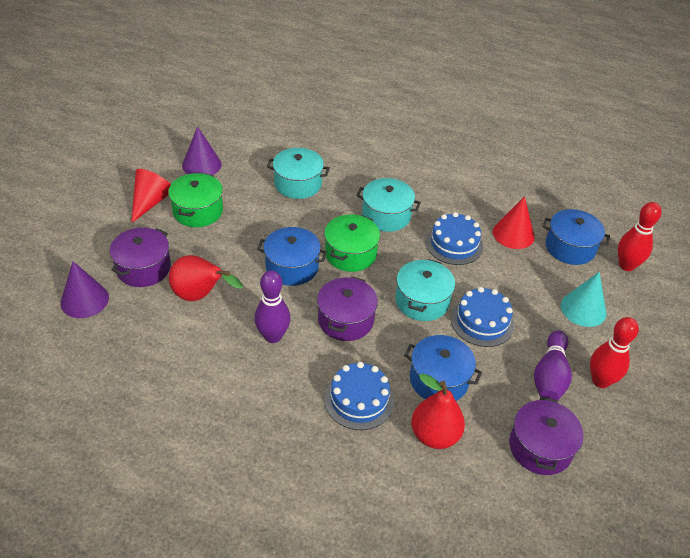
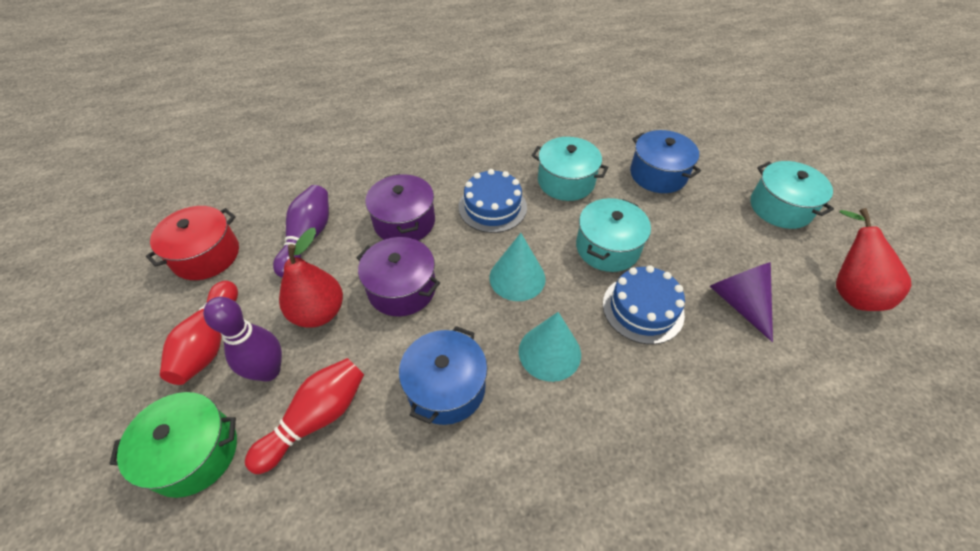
blue cake: [324,362,394,430] [426,212,483,265] [451,287,514,347] = 3 -> [459,169,527,233] [603,265,685,344] = 2
blue pot: [257,227,327,286] [404,335,482,401] [543,209,610,265] = 3 -> [399,326,487,425] [630,130,701,193] = 2
green pot: [168,173,223,227] [324,214,380,272] = 2 -> [109,392,237,498] = 1
purple cone: [61,261,109,318] [182,126,222,175] = 2 -> [710,262,773,342] = 1
purple pot: [110,227,171,287] [317,277,378,341] [509,397,584,475] = 3 -> [356,237,440,317] [365,174,435,241] = 2
red cone: [131,169,171,223] [493,196,534,249] = 2 -> none = 0
red pot: none = 0 -> [146,206,239,280] = 1
turquoise cone: [561,272,607,327] = 1 -> [490,233,546,301] [519,312,581,382] = 2

